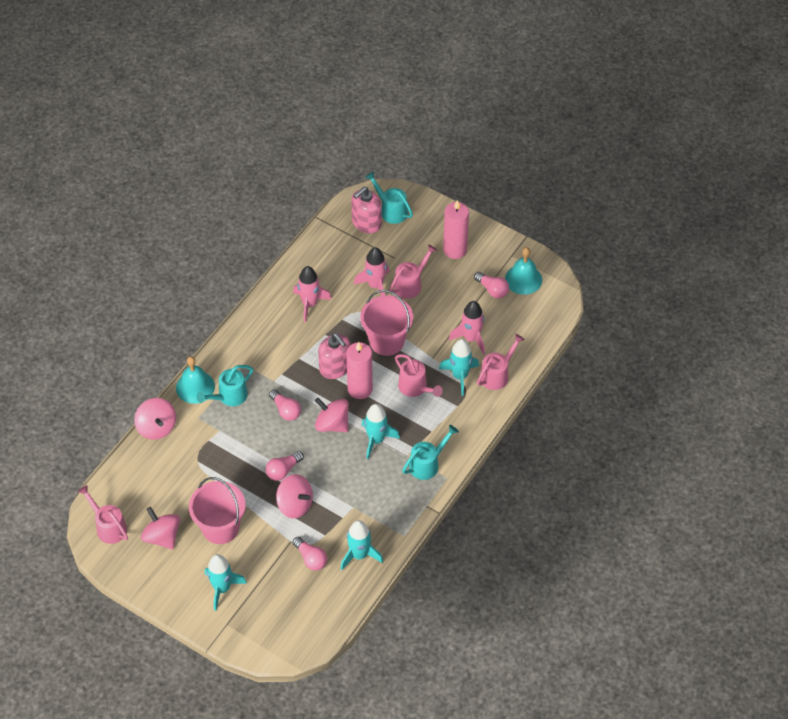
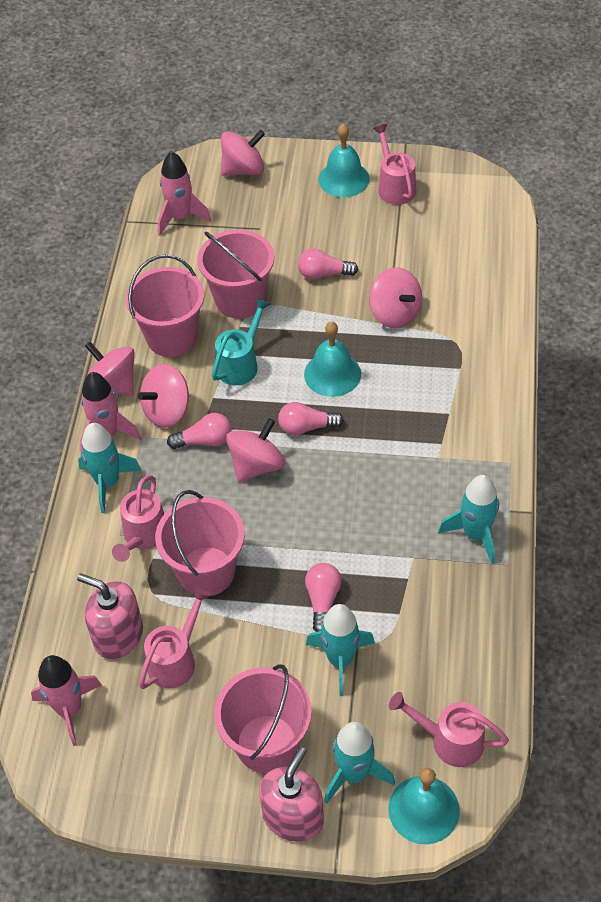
pink bucket: [189,477,246,544] [360,290,413,356] = 2 -> [126,254,204,357] [155,490,245,596] [197,230,274,319] [214,664,312,773] = 4
pink candle: [346,342,373,399] [443,200,469,259] = 2 -> none = 0
pink spinning top: [134,398,176,440] [141,507,180,549] [276,474,313,518] [315,398,349,432] = 4 -> [85,342,135,396] [138,364,190,428] [221,130,265,176] [226,418,285,482] [369,267,422,329] = 5
turquoise bell: [176,356,215,404] [505,247,542,295] = 2 -> [304,321,361,397] [319,124,370,197] [388,768,459,844] = 3
turquoise watering can: [196,365,253,406] [366,171,413,224] [402,425,459,480] = 3 -> [212,298,270,385] = 1

